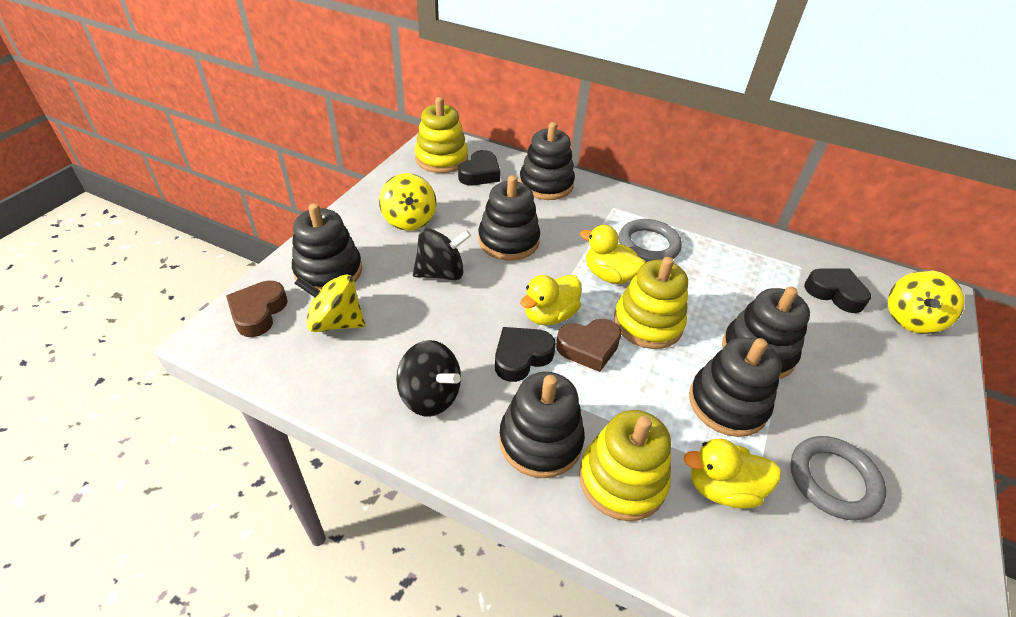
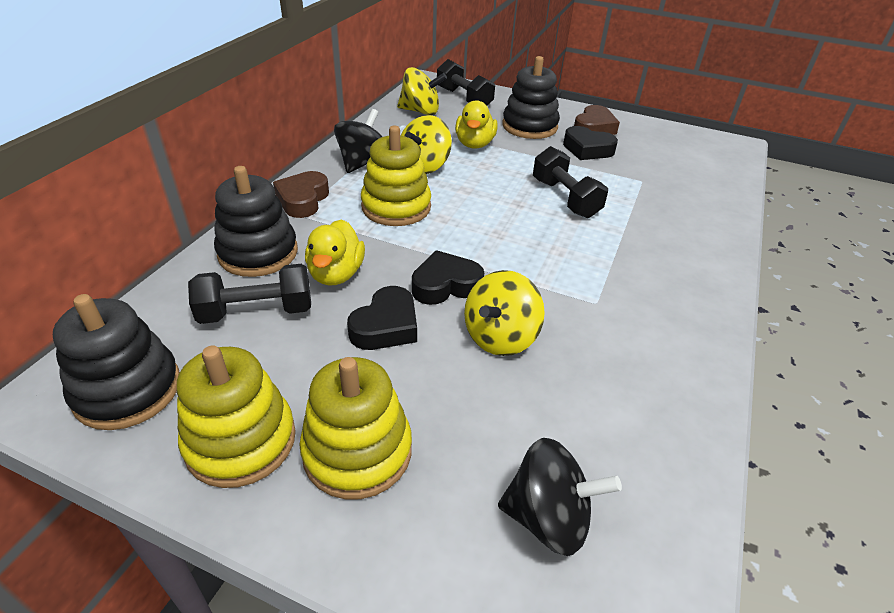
black dumbbell: none = 0 -> [188,264,311,324] [437,59,495,106] [533,146,608,218] = 3
black stacking toy: [292,203,362,290] [478,175,540,261] [499,372,585,478] [519,122,575,200] [689,337,782,437] [722,286,810,379] = 6 -> [53,294,180,430] [214,166,298,277] [502,56,560,139] = 3
grey ring: [619,219,682,262] [790,436,886,520] = 2 -> none = 0
yellow duck: [520,274,581,325] [580,225,646,284] [684,438,781,509] = 3 -> [305,219,365,286] [455,100,498,149] = 2

